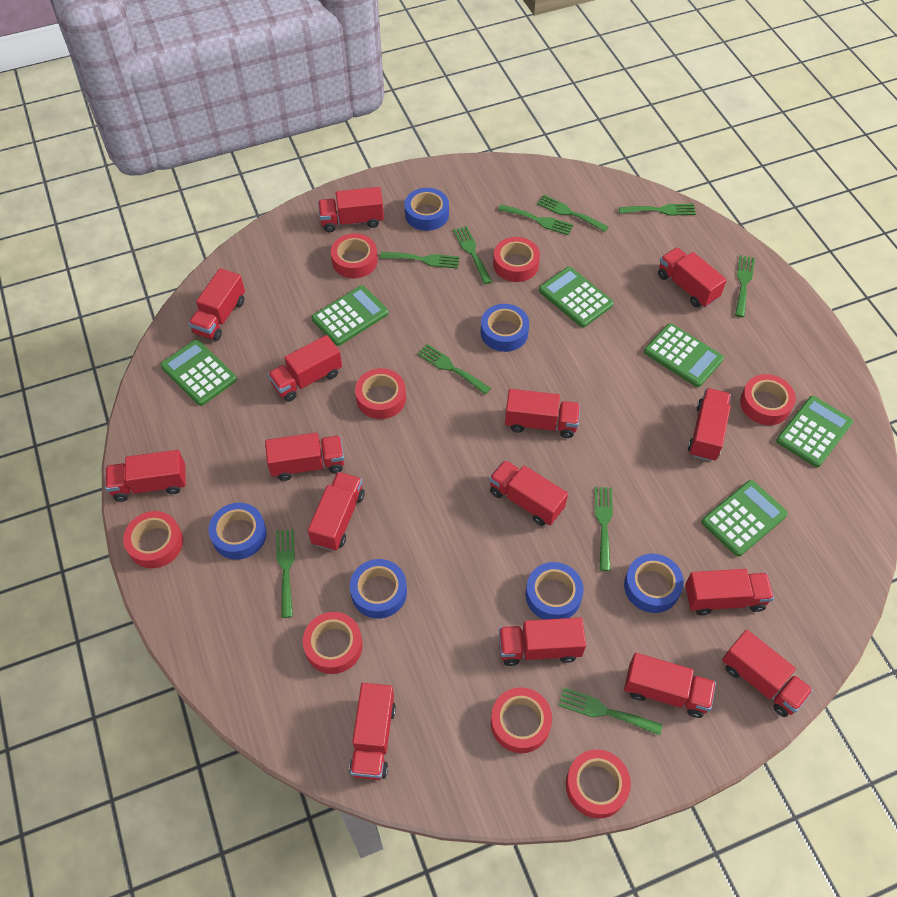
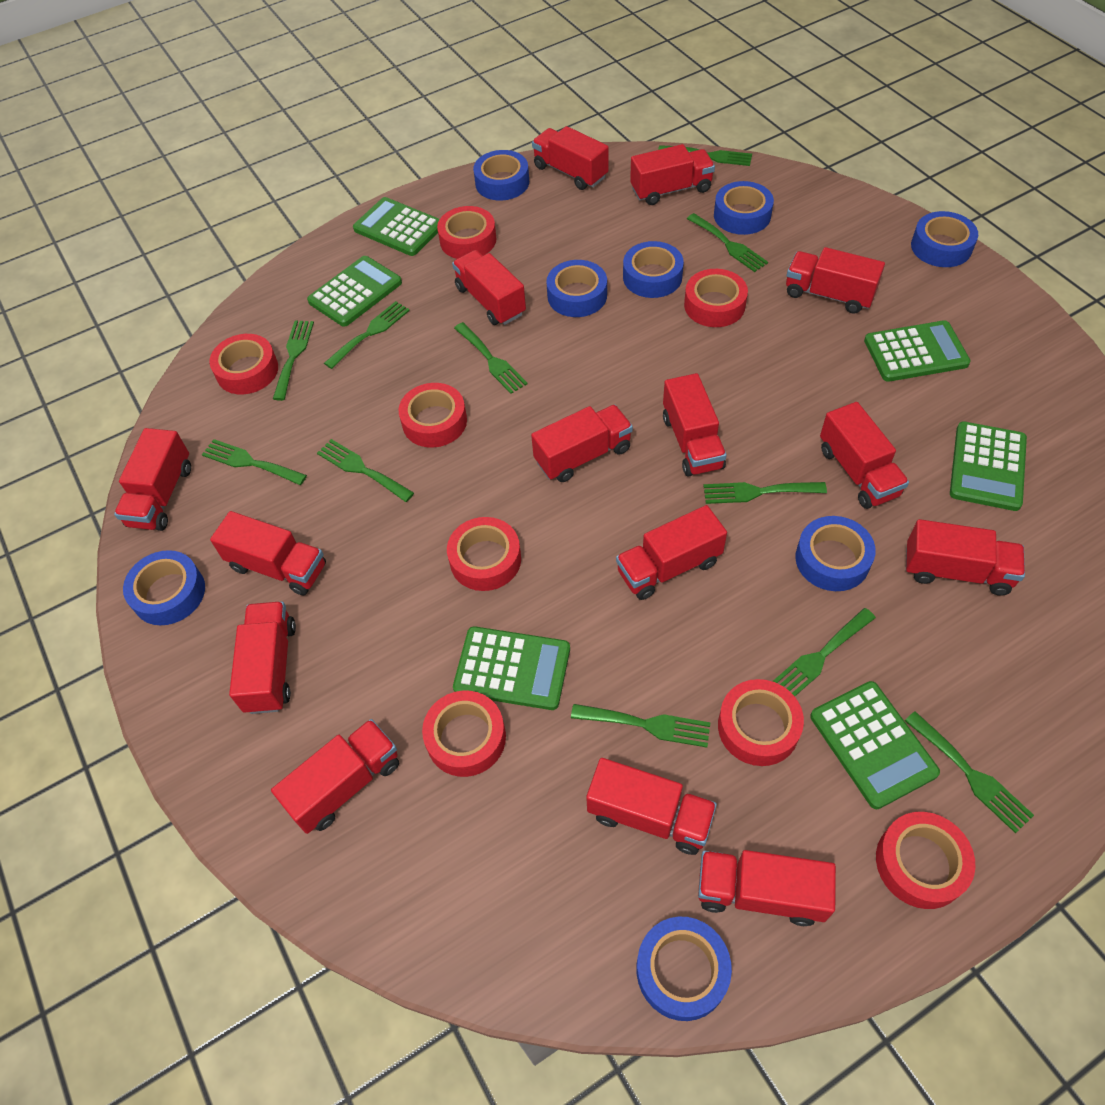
blue tape: [209,503,267,560] [350,559,407,619] [404,188,449,231] [481,304,529,352] [526,562,584,620] [624,554,684,613] = 6 -> [123,550,205,625] [473,150,529,201] [546,260,607,317] [623,241,684,298] [637,917,732,1021] [714,181,774,235] [795,516,876,591] [911,211,978,267] = 8
green fork: [276,529,295,618] [380,252,459,269] [417,344,491,395] [453,226,492,284] [498,204,573,235] [537,195,609,232] [558,688,663,735] [595,487,613,571] [619,204,696,216] [735,255,755,317] = 10 -> [202,439,307,485] [273,321,314,401] [317,439,414,502] [324,301,410,369] [454,322,528,394] [571,704,711,748] [658,145,752,166] [687,213,768,272] [703,482,827,504] [772,608,876,696] [905,711,1034,833] = 11

